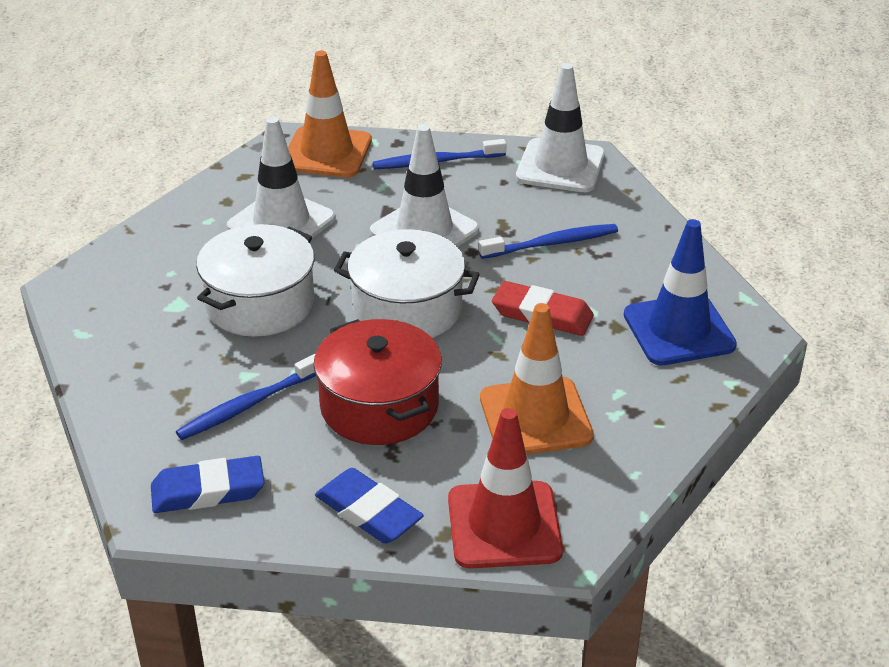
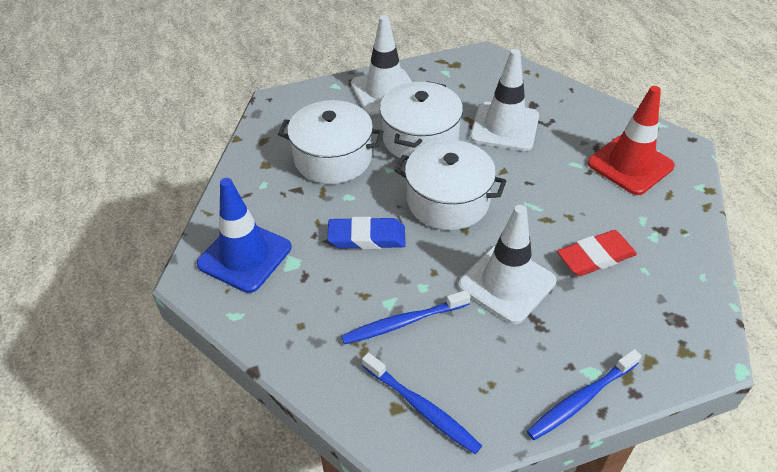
blue eraser: [151,456,265,513] [315,468,424,544] = 2 -> [327,217,406,249] = 1
orange traffic cone: [288,50,372,177] [480,303,594,455] = 2 -> none = 0
red pot: [314,319,442,445] = 1 -> none = 0
white pot: [196,224,314,337] [334,229,480,338] = 2 -> [278,100,384,184] [380,81,463,161] [394,140,506,230] = 3

